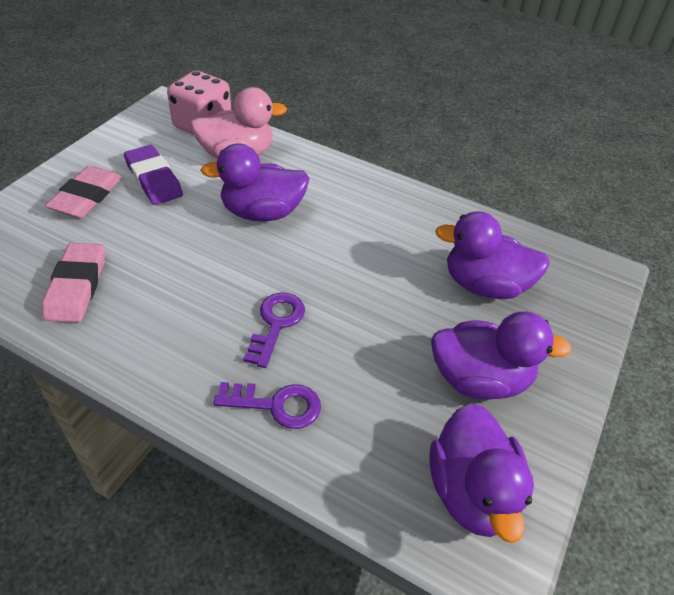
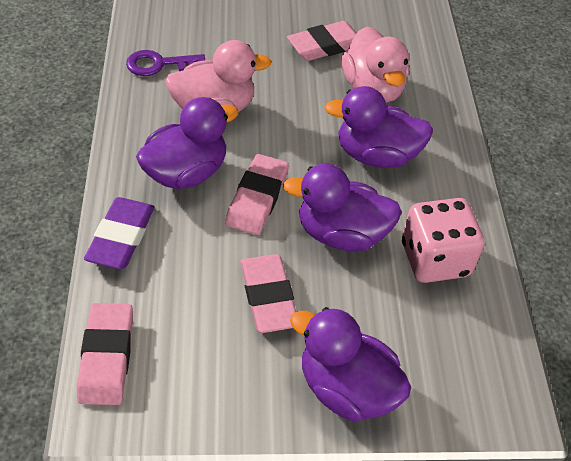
pink duck: [190,87,287,159] = 1 -> [165,40,271,112] [342,26,409,103] = 2
pink eraser: [42,243,105,322] [45,166,122,218] = 2 -> [77,303,133,405] [225,154,289,235] [240,254,296,333] [287,21,357,61] = 4
purple key: [214,382,321,429] [243,292,305,368] = 2 -> [126,50,205,76] = 1

